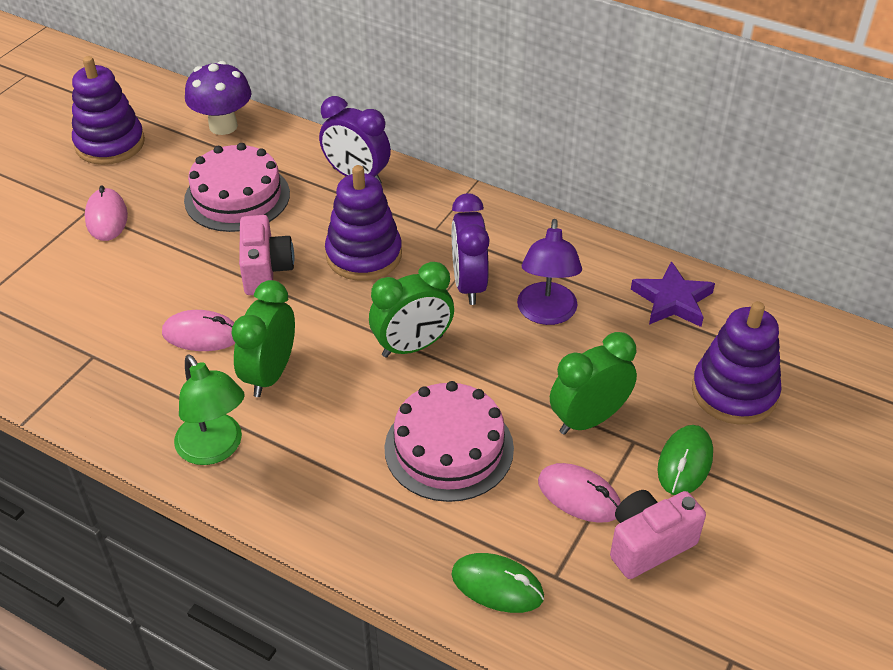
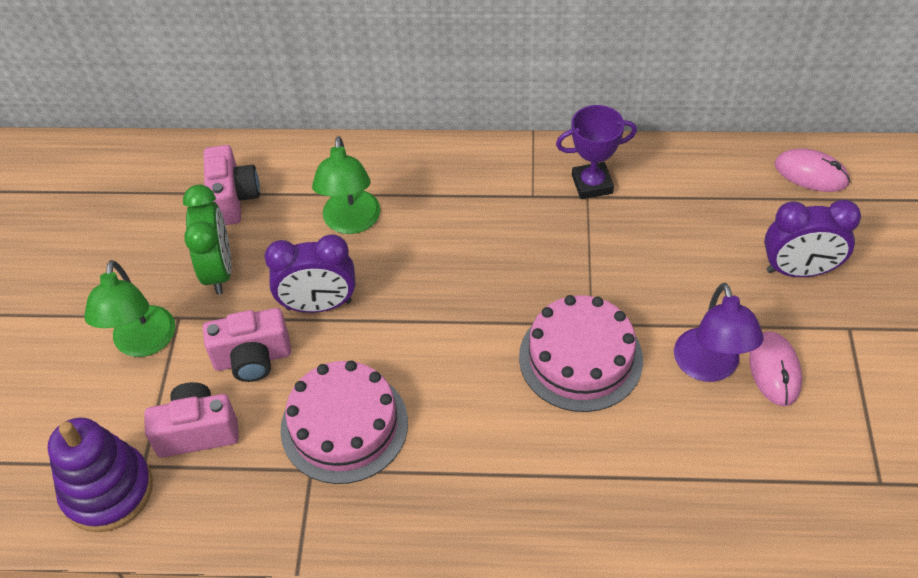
green clock: [231,280,295,397] [369,262,454,358] [550,332,637,435] = 3 -> [183,185,232,294] = 1
green lamp: [174,354,245,465] = 1 -> [84,260,175,357] [312,136,381,234] = 2
green mouse: [451,553,544,613] [658,425,713,495] = 2 -> none = 0
pink camera: [239,215,294,295] [610,490,706,579] = 2 -> [144,382,239,458] [203,308,291,382] [204,145,260,225] = 3
pink mouse: [85,185,128,241] [162,310,235,351] [538,463,621,523] = 3 -> [749,331,802,406] [775,149,850,192] = 2
purple mushroom: [185,61,251,135] = 1 -> none = 0
purple stacking toy: [72,56,145,165] [325,165,402,281] [692,301,782,425] = 3 -> [47,418,153,532] = 1
purple star: [631,261,715,327] = 1 -> none = 0
purple trophy: none = 0 -> [556,105,637,199] = 1

